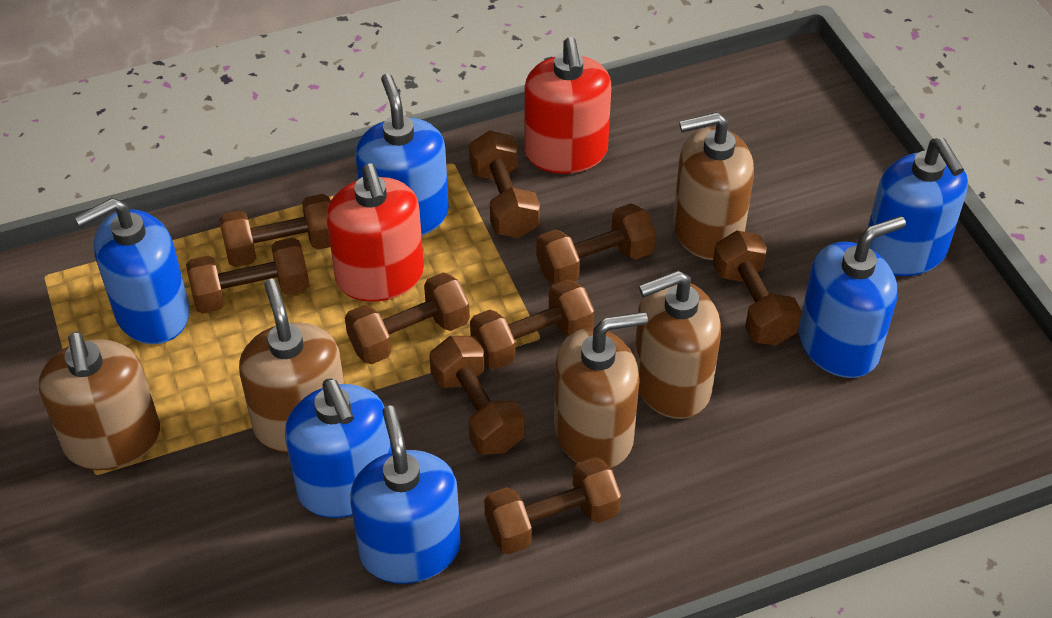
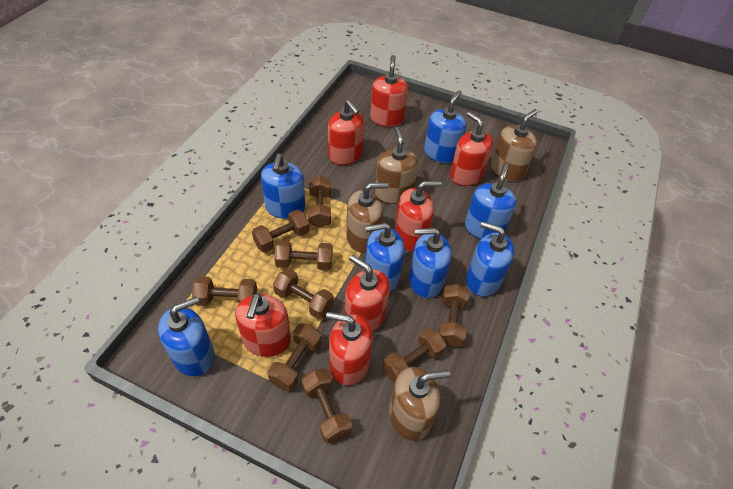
blue soap dispenser: [75,198,190,344] [285,379,391,518] [350,406,461,584] [355,73,449,236] [799,216,906,378] [868,138,968,276] = 6 -> [158,297,215,377] [261,154,305,219] [365,223,405,291] [409,228,452,298] [424,90,466,163] [465,163,516,239] [466,221,514,297] = 7
brown soap dispenser: [39,332,160,470] [239,279,344,453] [554,312,648,468] [634,271,721,419] [673,112,754,260] = 5 -> [346,182,388,254] [375,127,418,204] [389,367,450,441] [491,109,538,181] = 4
red soap dispenser: [326,164,424,302] [525,37,611,174] = 2 -> [235,293,291,357] [326,312,373,385] [328,100,365,165] [345,255,390,332] [370,55,408,127] [394,181,441,251] [450,112,493,186] = 7

